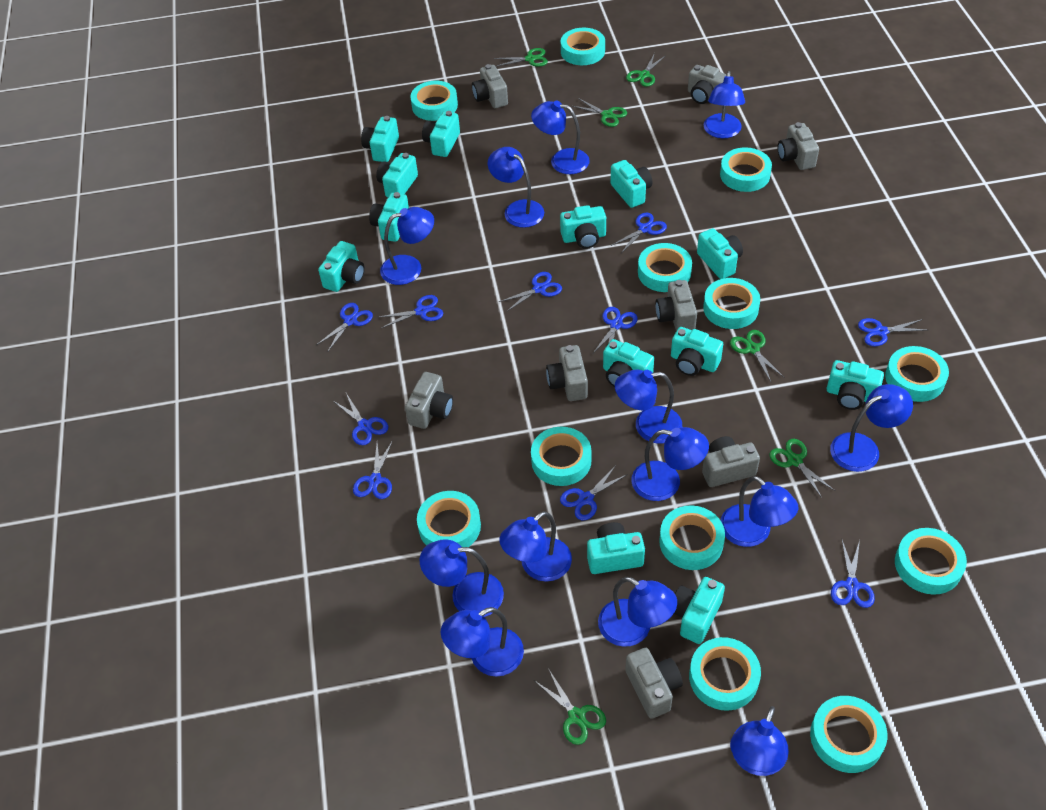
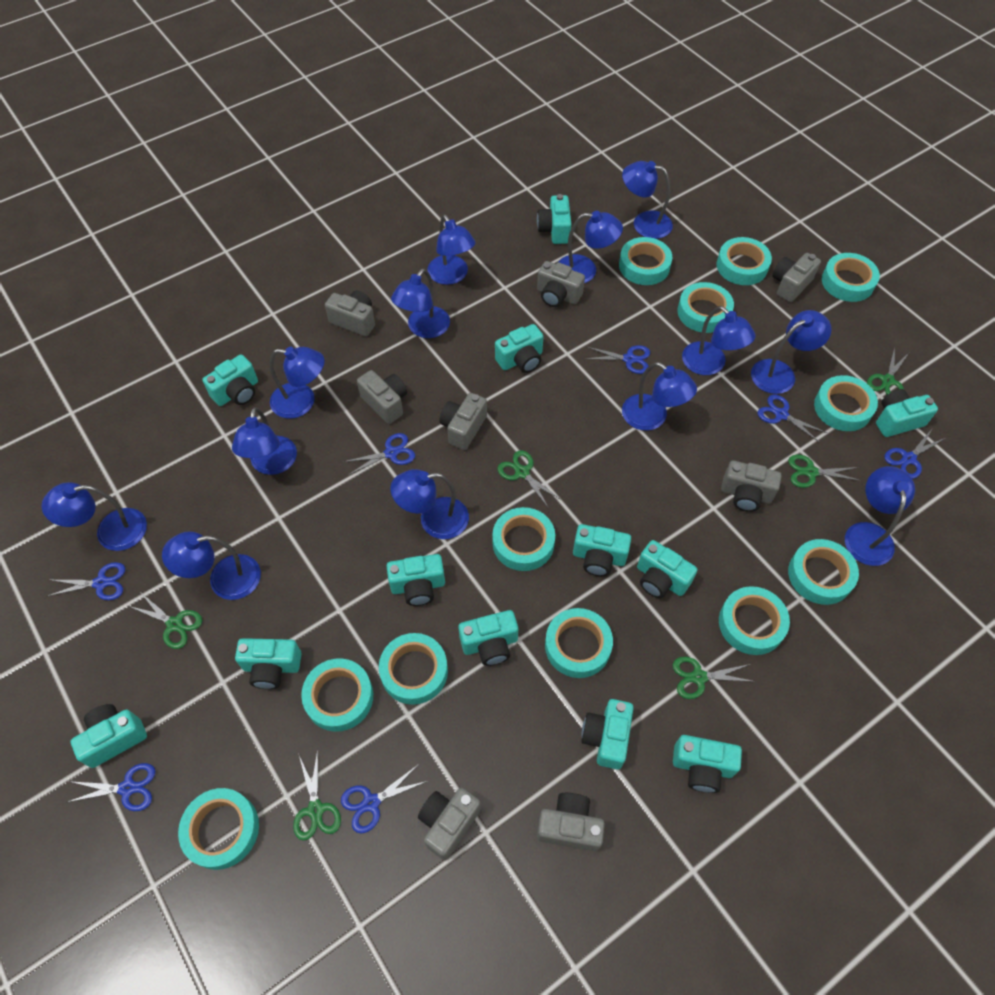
blue scissors: [316,303,373,351] [333,393,388,445] [353,440,393,499] [379,295,443,328] [499,272,562,311] [560,465,628,521] [593,307,638,353] [611,213,667,253] [831,540,875,608] [858,318,926,346] = 10 -> [48,562,125,600] [68,763,155,811] [341,764,427,833] [343,433,415,475] [586,345,650,374] [758,395,827,443] [885,429,945,479] = 7
turquoise camera: [318,241,365,292] [361,116,399,162] [369,192,409,242] [376,153,418,197] [422,111,460,157] [560,205,606,249] [587,522,645,574] [603,339,654,387] [610,160,652,208] [671,327,723,376] [674,577,725,644] [697,228,743,279] [826,360,884,410] = 13 -> [70,704,147,768] [202,354,258,406] [235,638,302,689] [386,554,445,606] [458,610,518,666] [495,324,544,373] [537,194,572,244] [573,524,631,576] [581,699,633,770] [637,540,697,598] [673,735,742,793] [876,389,938,437] = 12

